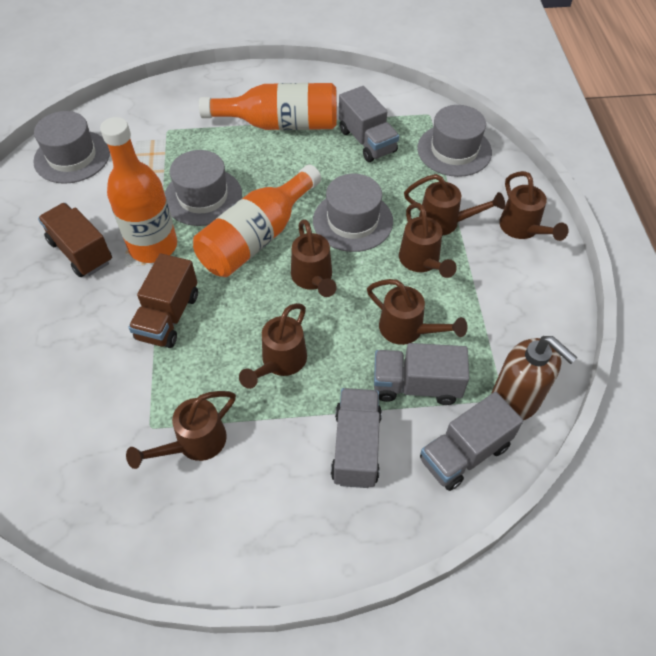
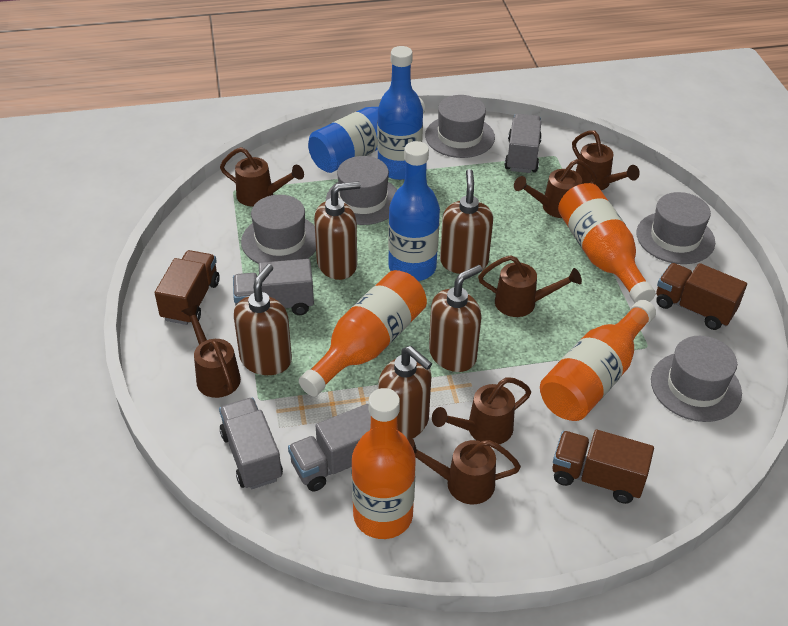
blue bottle: none = 0 -> [308,97,425,173] [377,46,423,180] [388,141,440,281] = 3
brown soap dispenser: [491,336,578,420] = 1 -> [234,264,292,375] [314,181,361,280] [378,346,432,440] [429,265,482,372] [440,169,493,274] = 5
brown truck: [38,203,112,277] [128,254,198,348] = 2 -> [155,250,220,325] [553,430,654,504] [656,263,747,330] = 3
grey hat: [33,111,110,184] [165,150,242,226] [313,174,393,252] [417,105,492,177] = 4 -> [241,195,316,264] [326,156,397,225] [425,95,495,158] [636,192,715,264] [651,336,742,422] = 5
orange bottle: [100,117,177,263] [193,165,321,277] [199,83,337,130] = 3 -> [299,270,427,397] [351,388,416,539] [540,300,656,421] [558,183,655,303] = 4

